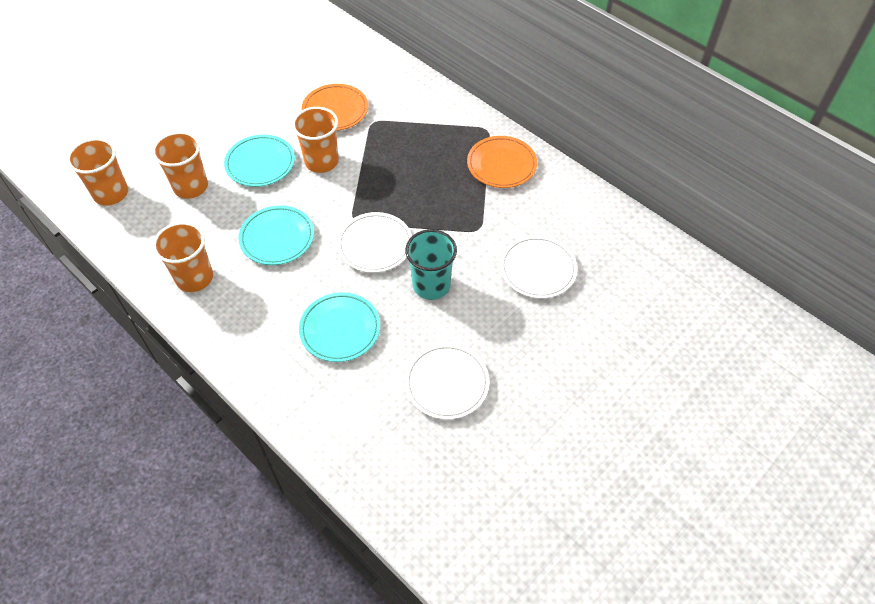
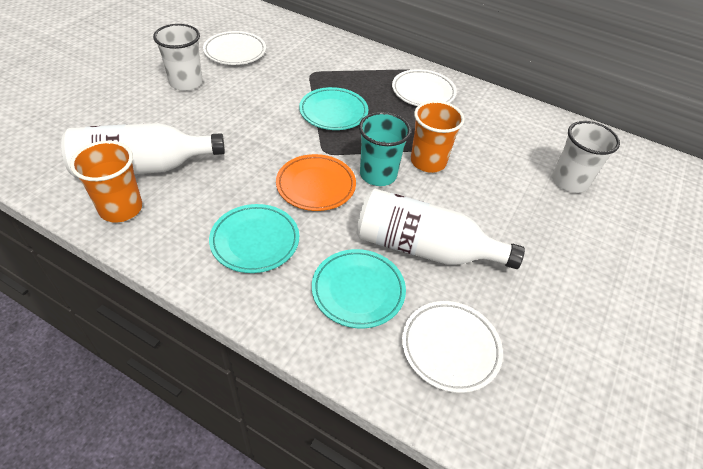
orange cup: [67,138,128,206] [152,132,208,199] [153,222,213,292] [292,107,339,173] = 4 -> [70,141,142,223] [411,100,465,173] = 2
orange plate: [302,84,368,131] [467,136,537,188] = 2 -> [276,154,356,211] = 1
white bottle: none = 0 -> [61,123,225,178] [357,189,525,269] = 2
white cup: none = 0 -> [153,24,203,91] [552,121,620,193] = 2

